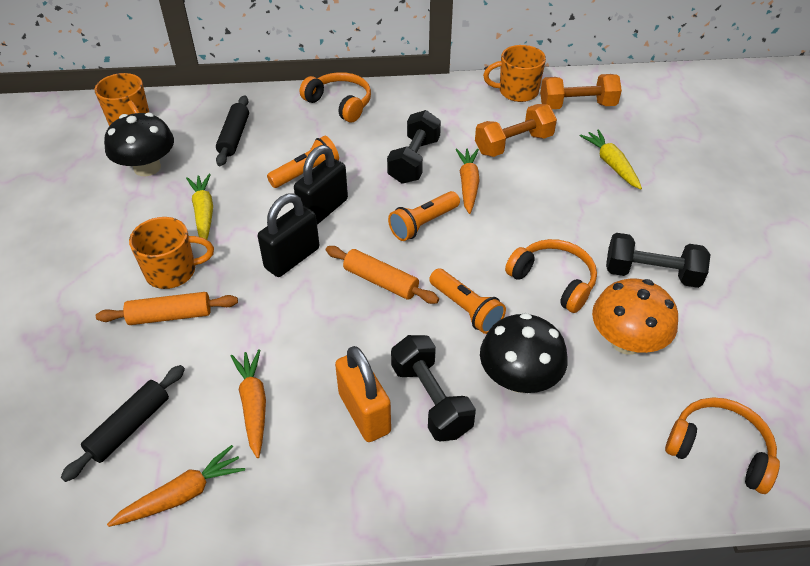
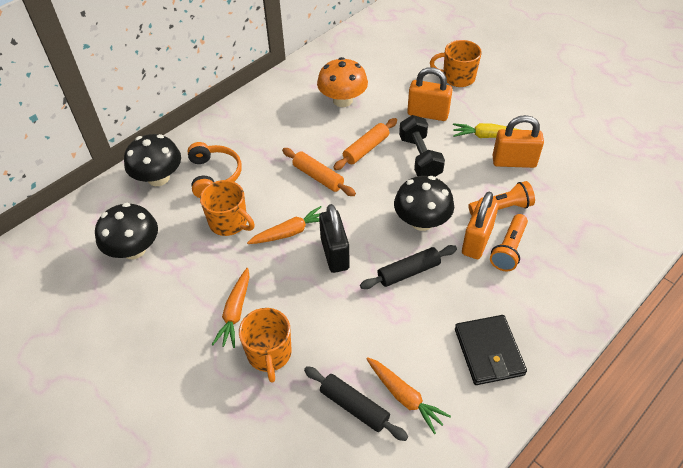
black dumbbell: [387,110,441,184] [391,335,476,441] [606,233,710,288] = 3 -> [399,115,445,177] = 1
black mushroom: [104,113,174,177] [480,313,568,393] = 2 -> [95,203,158,259] [124,134,181,186] [394,176,454,231] = 3
black padlock: [258,193,319,277] [294,145,348,225] = 2 -> [319,204,350,273] = 1
black wallet: none = 0 -> [455,315,527,385] = 1
orange dumbbell: [475,104,557,157] [540,74,622,109] = 2 -> none = 0
orange flashlight: [267,136,339,188] [388,191,460,241] [429,269,506,334] = 3 -> [468,181,535,216] [490,214,528,272] = 2
orange headphones: [300,72,371,122] [505,239,597,313] [665,397,780,494] = 3 -> [188,142,242,198] = 1
orange padlock: [335,346,391,442] = 1 -> [407,67,452,121] [462,192,499,259] [492,115,544,168] = 3
yellow carrot: [186,174,213,240] [580,130,642,189] = 2 -> [453,123,520,138] = 1

